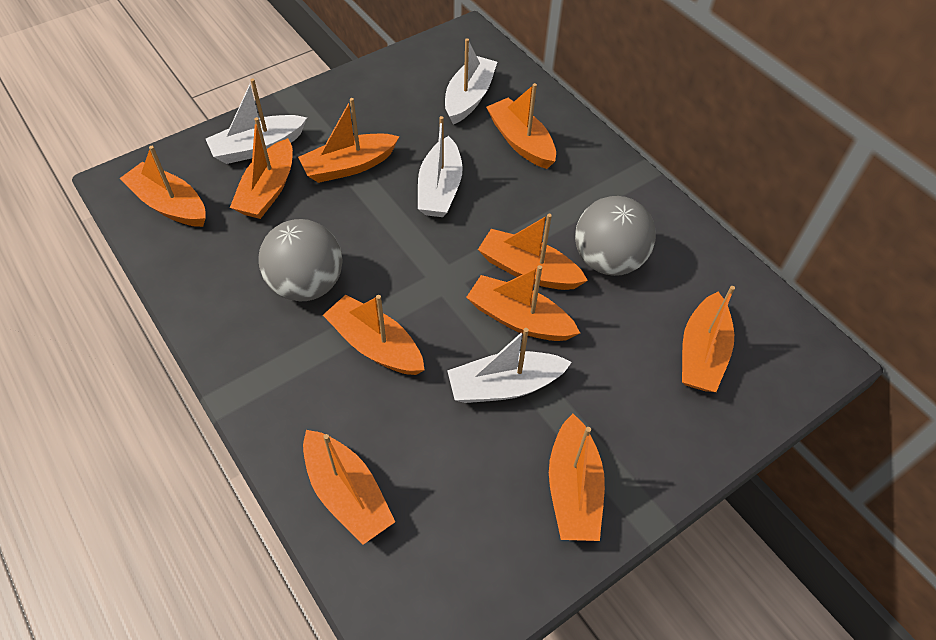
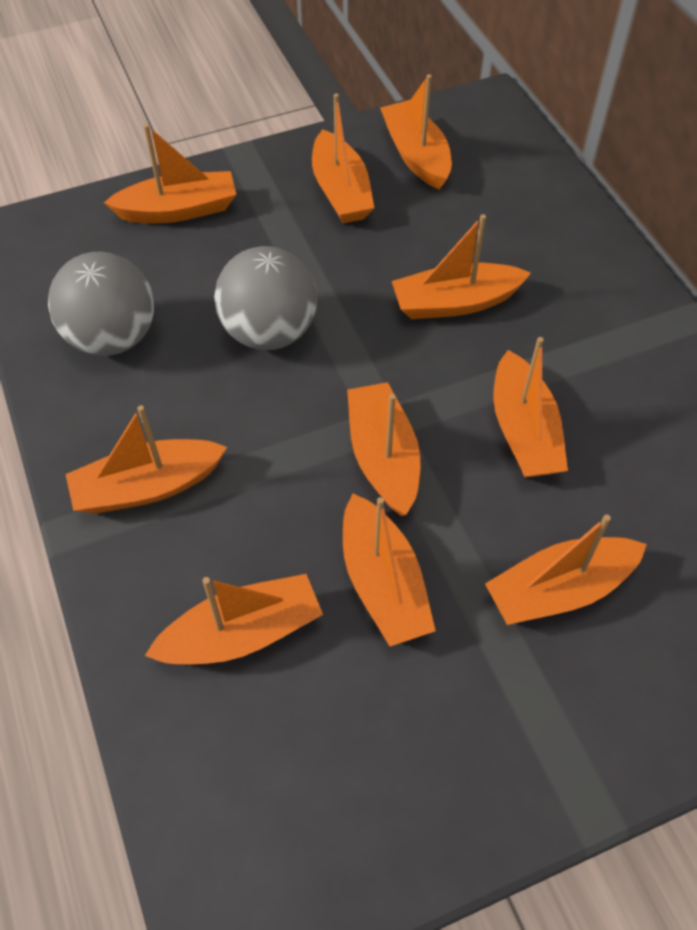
white boat: [206,79,307,164] [418,116,463,217] [445,38,497,124] [447,328,572,403] = 4 -> none = 0

